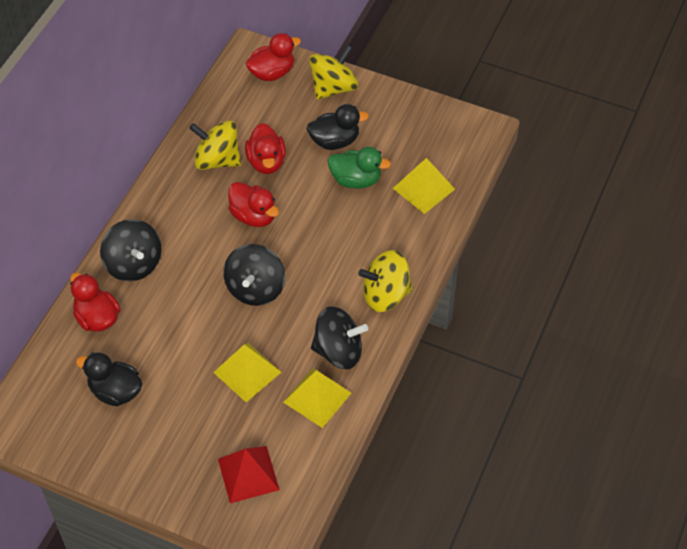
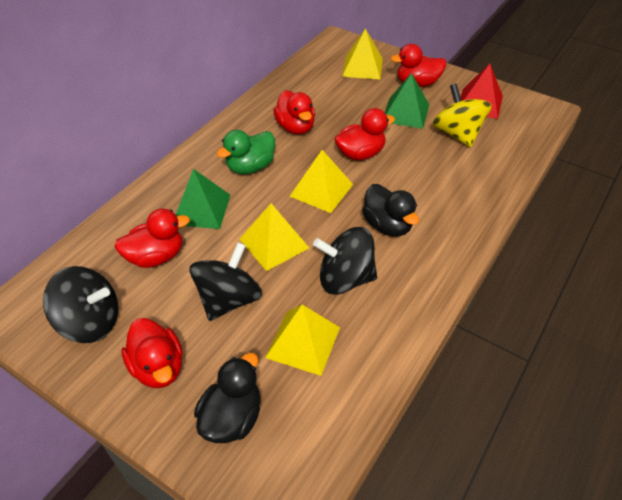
green pyramid: none = 0 -> [176,169,230,229] [385,73,429,129] = 2
red duck: [70,272,121,332] [228,182,279,227] [245,123,286,174] [246,33,301,81] = 4 -> [114,209,190,268] [122,318,183,388] [273,90,315,135] [334,108,395,160] [391,44,446,87] = 5
yellow pyramid: [213,343,281,402] [283,368,351,428] [393,158,455,214] = 3 -> [240,203,309,271] [265,305,340,376] [290,150,353,213] [342,28,383,79] = 4
yellow spinning top: [189,121,241,170] [309,45,358,100] [358,250,413,312] = 3 -> [432,84,492,147] = 1

